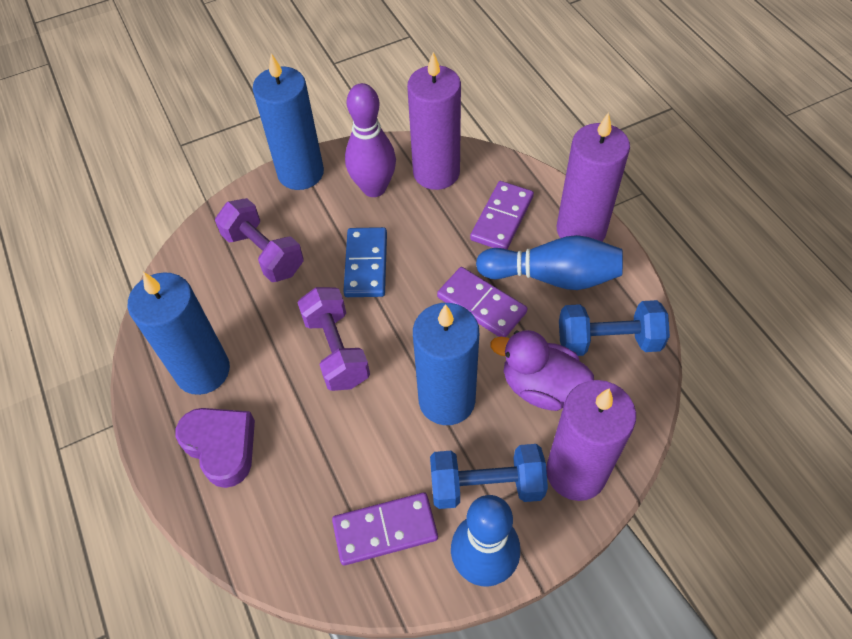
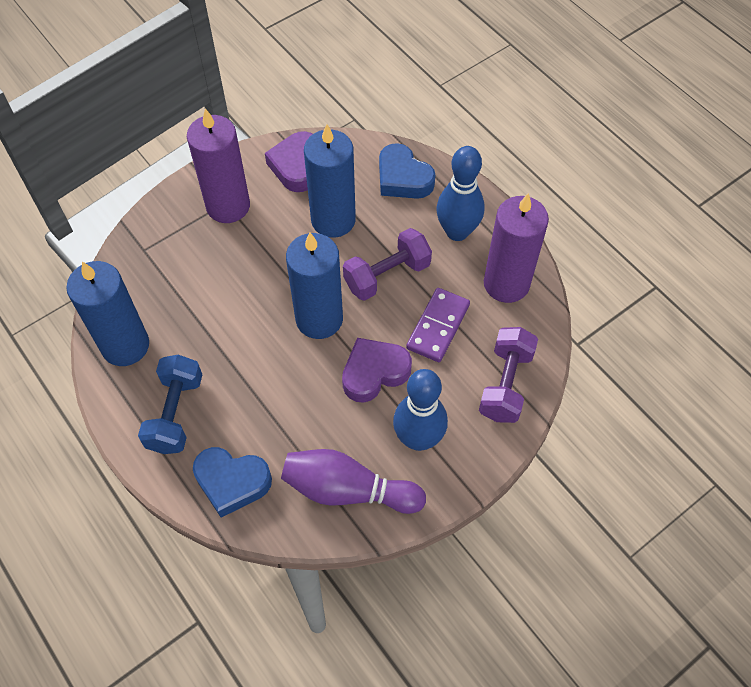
blue domino: [343,227,387,297] = 1 -> none = 0
blue dumbbell: [430,444,548,509] [559,300,670,356] = 2 -> [138,355,203,454] = 1
blue heart: none = 0 -> [193,447,272,517] [379,143,436,199] = 2
purple candle: [407,52,461,190] [546,380,636,501] [557,112,630,241] = 3 -> [187,108,250,223] [484,193,549,303] = 2
purple domino: [332,492,438,565] [437,267,527,337] [470,181,534,249] = 3 -> [406,288,470,362] = 1
purple duck: [490,330,594,411] = 1 -> none = 0
purple heart: [175,408,255,488] = 1 -> [265,131,313,192] [342,338,412,403] = 2

